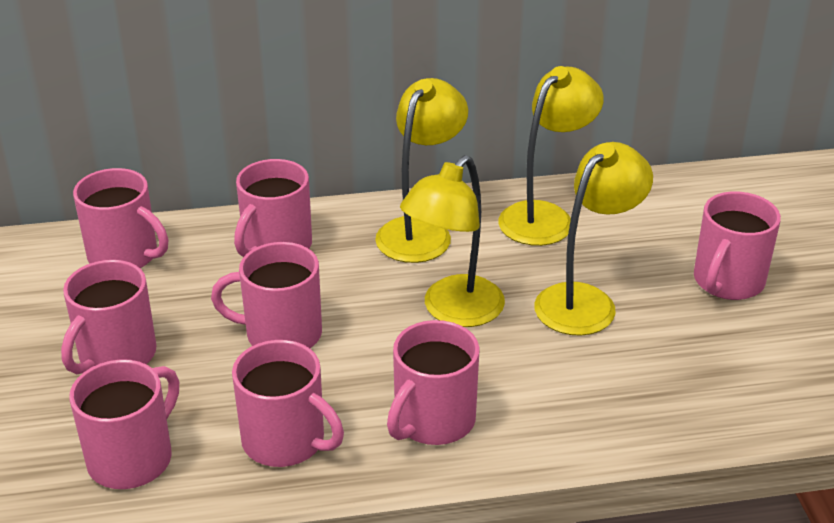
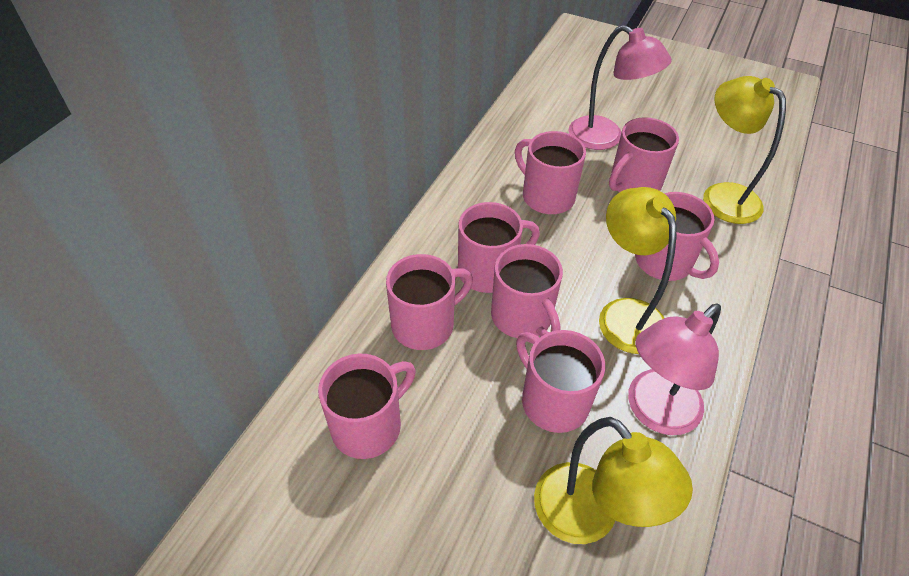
pink lamp: none = 0 -> [569,25,672,150] [628,304,721,435] = 2
yellow lamp: [375,78,468,263] [400,155,505,327] [498,66,604,246] [534,142,653,336] = 4 -> [534,417,693,544] [599,187,676,354] [703,76,786,224] = 3

